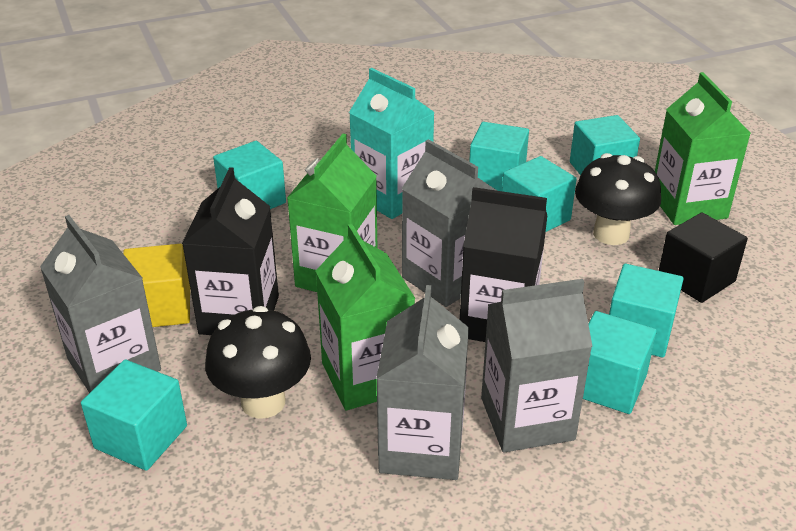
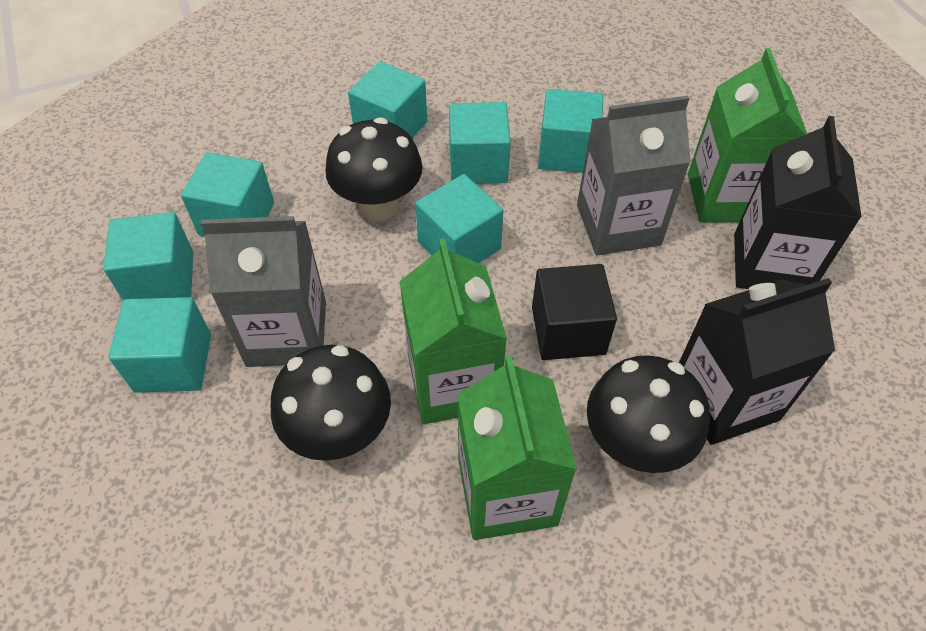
black mushroom: [205,306,311,419] [575,153,661,245] = 2 -> [271,345,391,461] [325,117,423,221] [587,355,710,473] = 3
grey carton: [40,215,161,393] [376,285,469,480] [401,139,498,307] [481,279,593,452] = 4 -> [200,216,326,367] [577,95,691,255] = 2
turquoise carton: [349,68,435,219] = 1 -> none = 0
yellow cube: [123,244,190,327] = 1 -> none = 0

